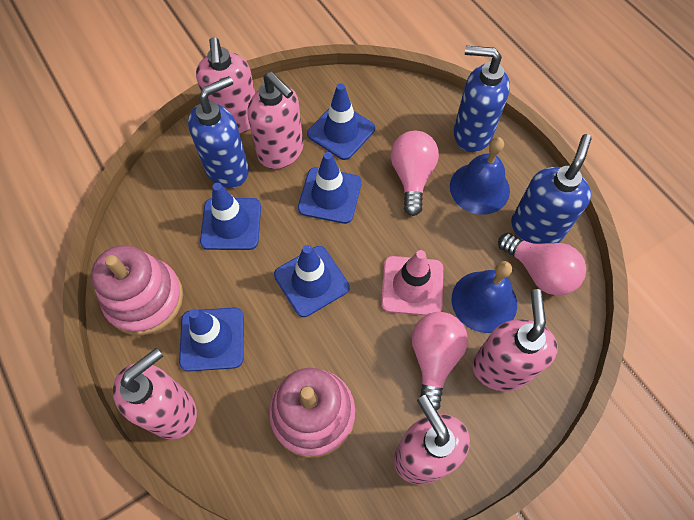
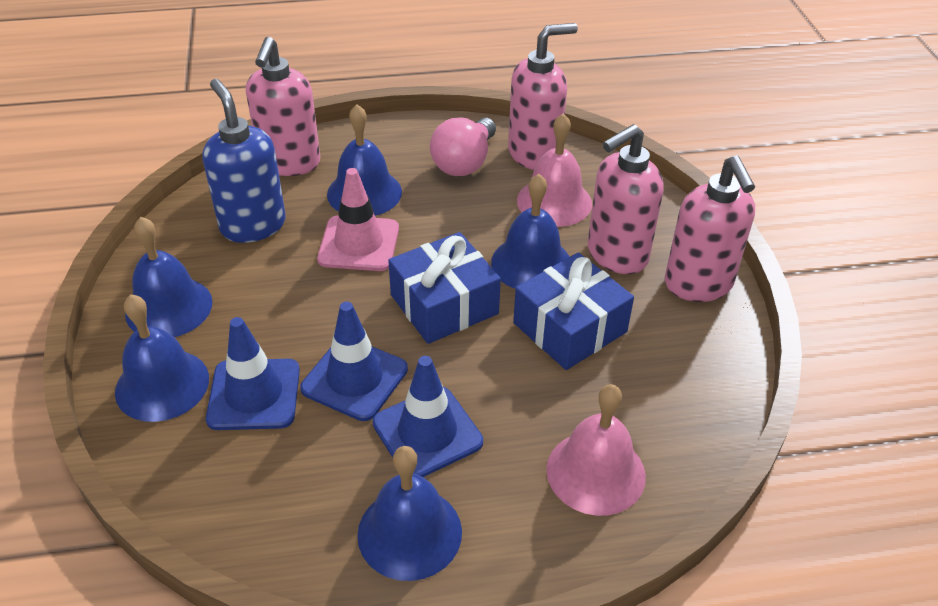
blue bell: [450,137,510,215] [452,261,517,333] = 2 -> [115,295,209,422] [125,217,213,337] [327,104,402,216] [357,446,462,581] [491,174,570,289] = 5
blue gift: none = 0 -> [388,232,501,344] [513,252,634,370] = 2
blue soap dispenser: [188,76,249,188] [454,46,510,152] [511,134,592,244] = 3 -> [203,79,286,243] = 1
blue traffic cone: [179,307,244,372] [200,183,261,250] [274,245,350,317] [298,152,362,224] [307,83,375,160] = 5 -> [206,317,300,430] [300,302,408,421] [372,356,483,477] = 3
pink bell: none = 0 -> [517,113,592,227] [546,384,646,516] = 2
pink light bulb: [391,131,439,216] [412,312,468,411] [498,233,586,296] = 3 -> [430,117,496,176] = 1
pink soap dispenser: [113,348,197,439] [196,37,255,133] [247,72,303,169] [394,395,470,485] [472,289,558,391] = 5 -> [246,37,320,176] [508,23,578,170] [588,124,664,274] [665,155,755,302] = 4
pink stacking toy: [91,245,183,335] [269,368,355,458] = 2 -> none = 0

